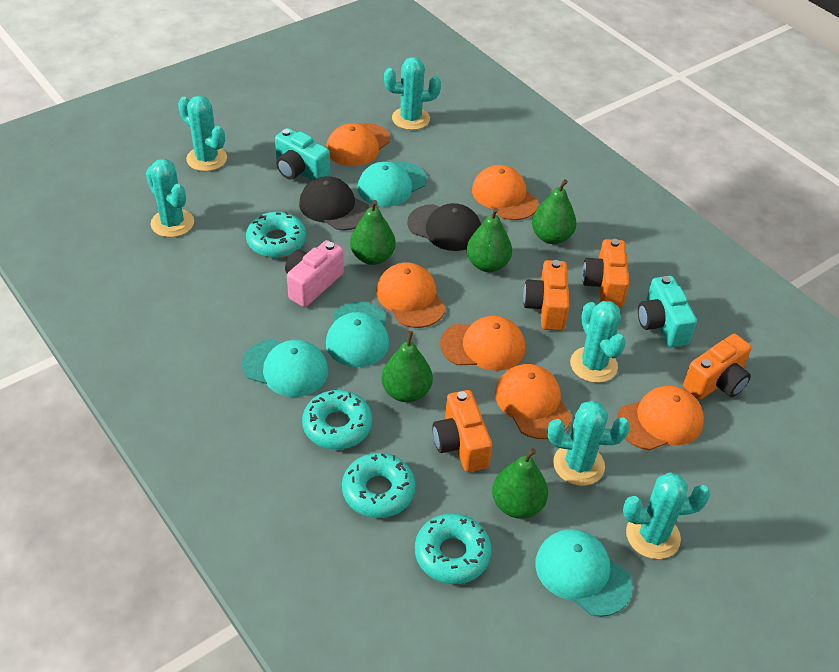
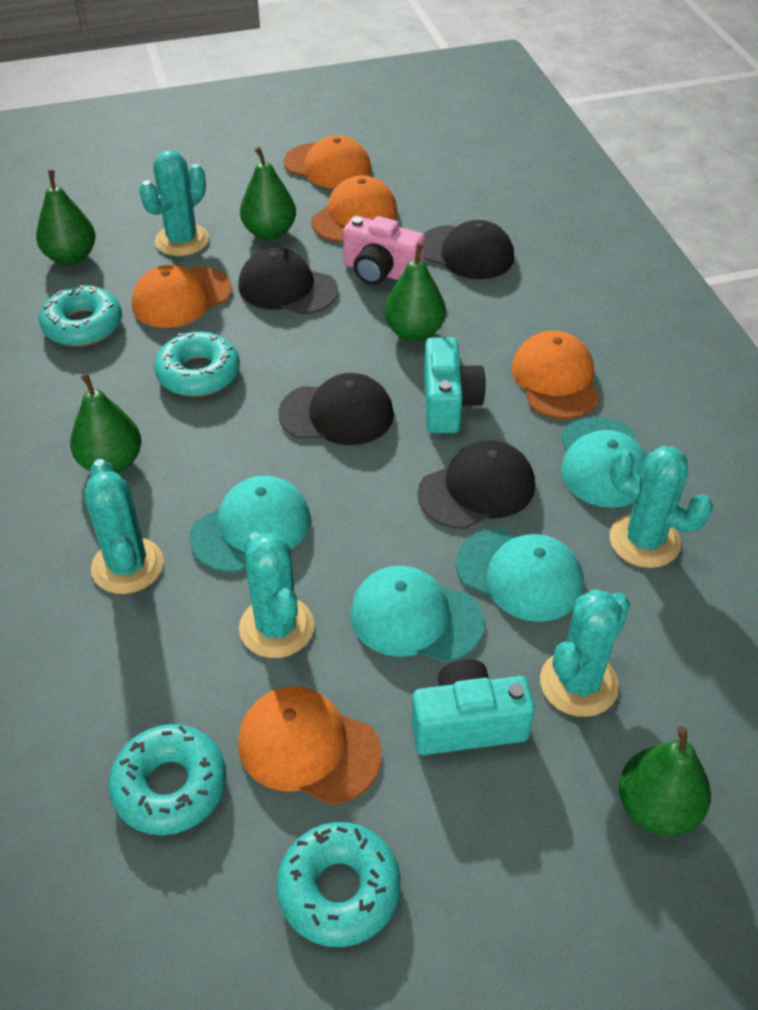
black cap: [299,176,370,230] [407,203,481,251] = 2 -> [238,248,338,315] [278,373,394,445] [418,440,535,529] [424,220,514,279] = 4
orange camera: [432,390,492,472] [523,260,570,330] [582,239,629,308] [683,334,752,400] = 4 -> none = 0
orange cap: [326,123,390,166] [376,262,446,328] [440,316,525,371] [472,165,538,220] [495,364,572,439] [616,386,704,450] = 6 -> [131,265,232,328] [238,687,382,805] [283,135,371,188] [311,175,397,242] [511,331,599,419] = 5
turquoise cactus: [146,159,194,237] [178,96,227,171] [384,57,441,130] [548,401,630,486] [570,301,626,383] [623,472,711,559] = 6 -> [84,459,164,594] [139,150,209,256] [239,532,314,658] [540,590,630,717] [609,446,713,568] = 5

